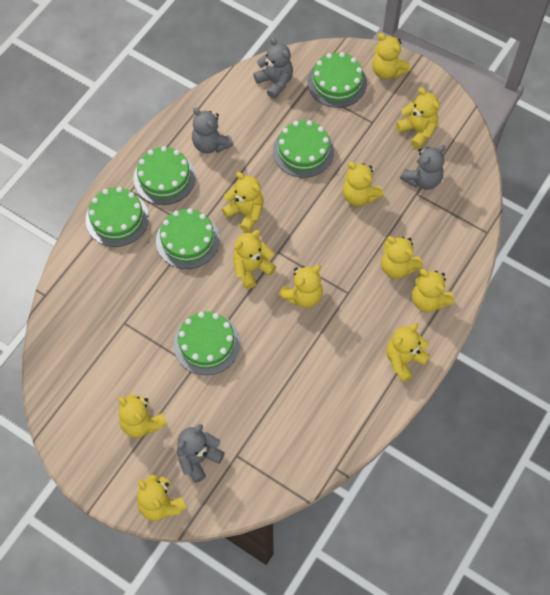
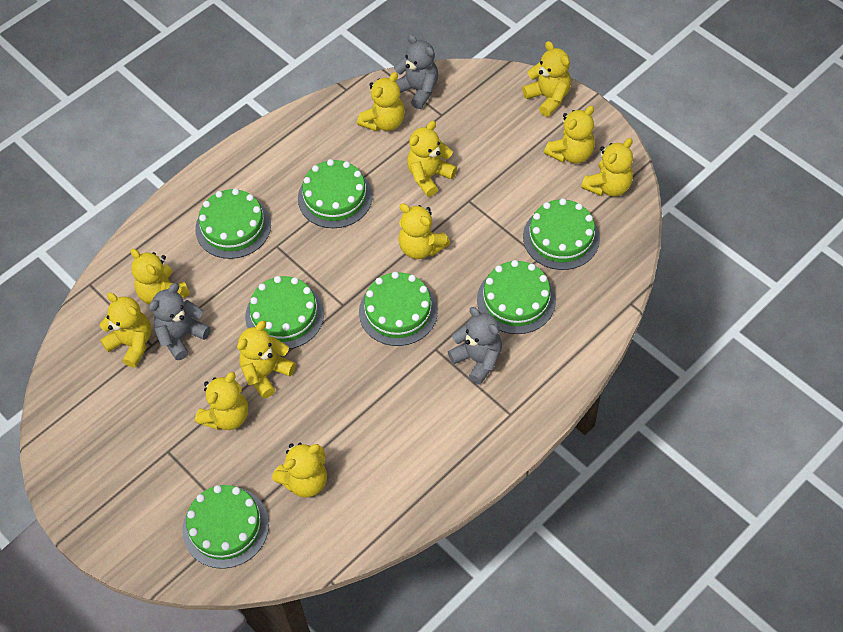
green cake: [86,187,149,247] [133,146,196,205] [156,208,220,269] [173,312,240,375] [273,120,334,178] [308,52,367,108] = 6 -> [182,485,269,569] [195,188,271,259] [245,276,324,349] [298,159,373,228] [359,272,438,346] [477,260,556,334] [523,198,600,270] = 7
grey teddy bear: [177,424,225,483] [192,107,233,153] [253,37,293,99] [400,145,446,190] = 4 -> [149,283,211,360] [394,34,438,109] [448,307,502,385] = 3

